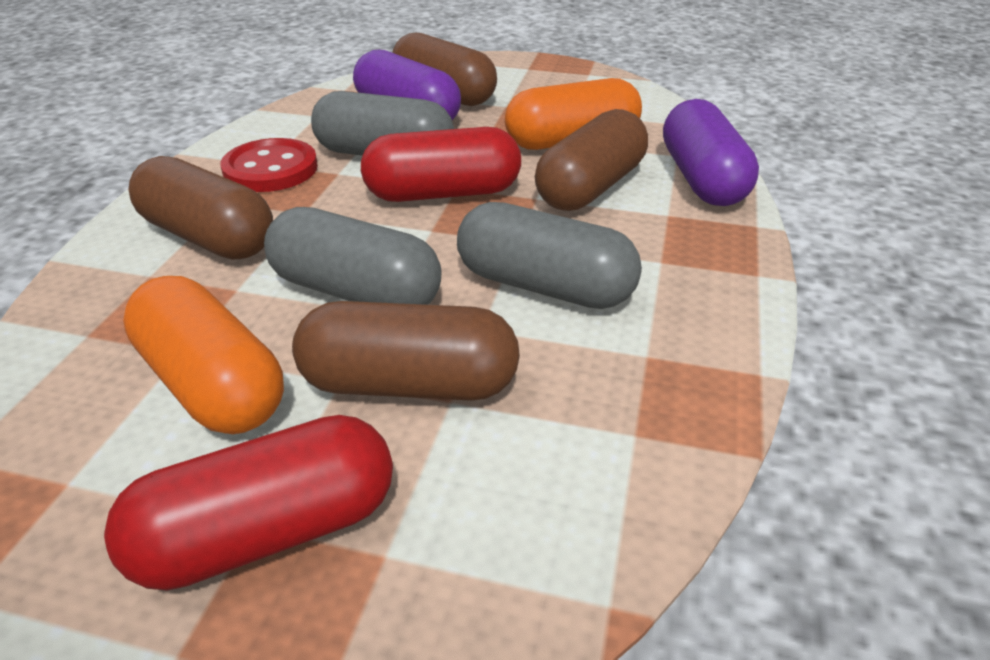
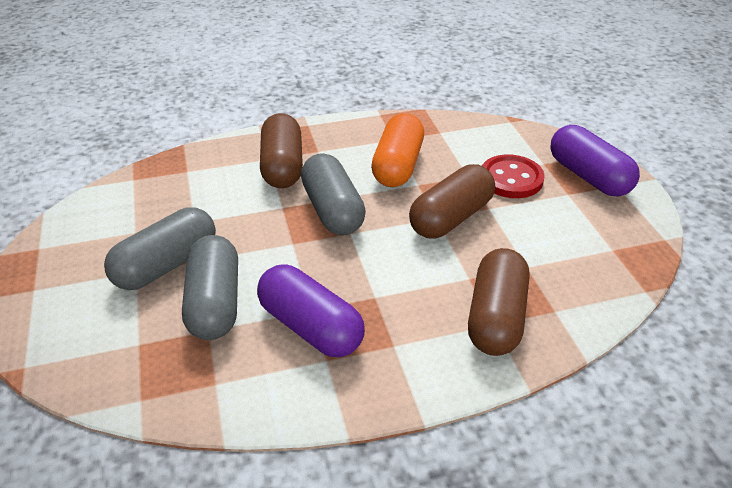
brown capsule: [128,156,273,259] [292,301,520,401] [392,33,497,106] [535,109,648,211] = 4 -> [260,113,303,188] [409,164,495,239] [468,248,529,356] = 3
orange capsule: [123,276,284,434] [505,78,642,150] = 2 -> [371,113,424,187] = 1
red capsule: [104,415,393,591] [361,127,521,202] = 2 -> none = 0

